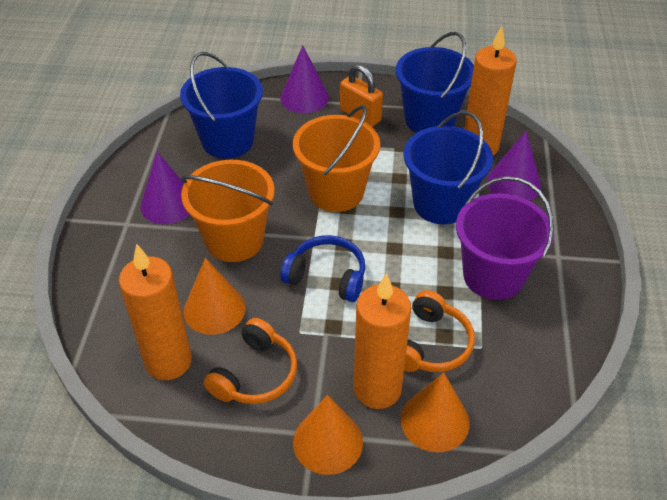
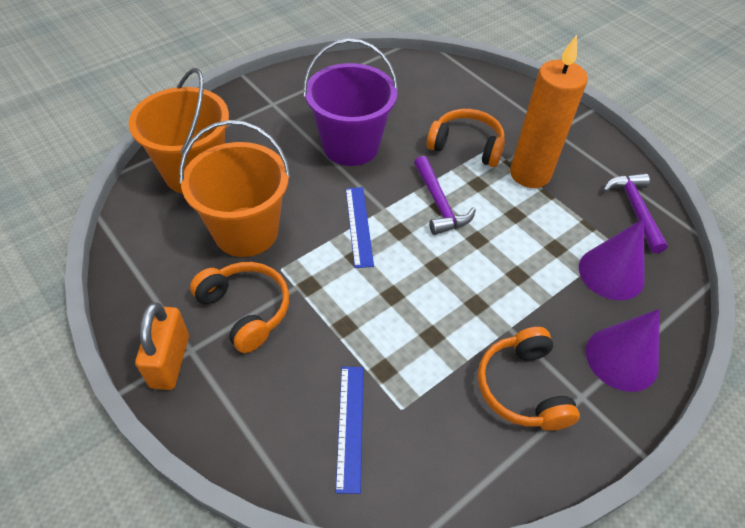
blue bucket: [180,52,263,159] [396,32,474,133] [404,111,493,224] = 3 -> none = 0
blue headphones: [281,235,365,302] = 1 -> none = 0
blue ruler: none = 0 -> [335,367,364,494] [346,187,374,268] = 2
orange candle: [119,244,192,380] [354,273,411,409] [464,26,517,156] = 3 -> [510,35,588,188] = 1
orange cone: [184,258,246,335] [293,395,363,475] [401,373,469,452] = 3 -> none = 0
orange headphones: [204,318,297,404] [404,290,475,372] = 2 -> [190,262,289,353] [427,109,505,167] [478,327,580,431] = 3
purple cone: [141,152,190,224] [280,46,329,113] [487,131,541,201] = 3 -> [579,219,645,300] [586,309,660,392] = 2
purple hammer: none = 0 -> [414,156,476,235] [603,173,668,253] = 2

